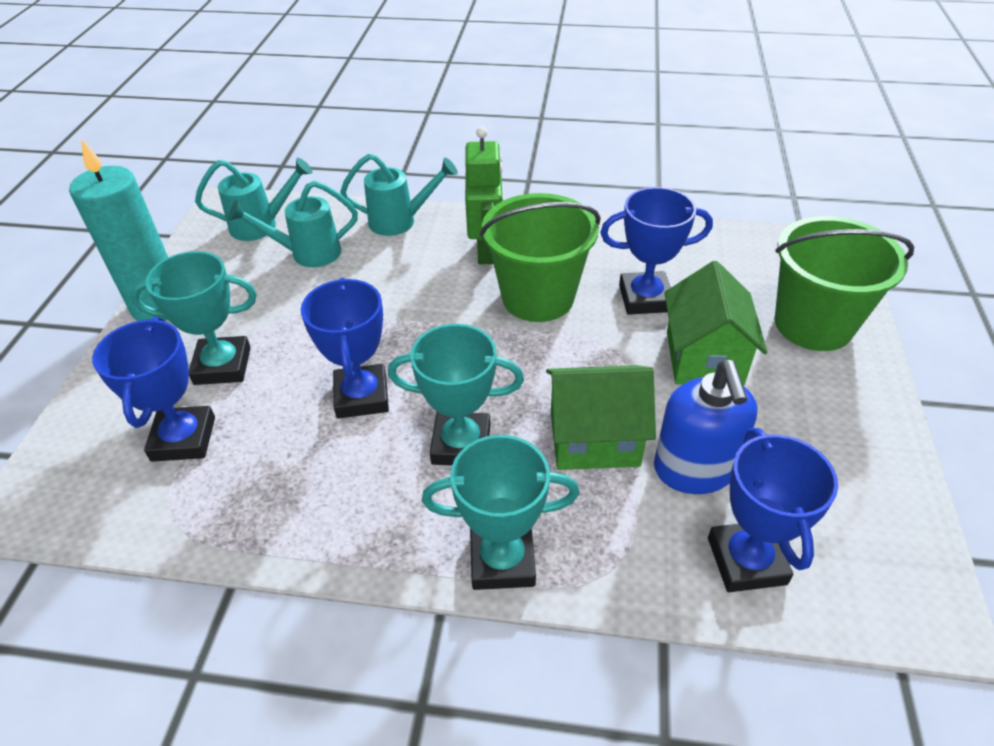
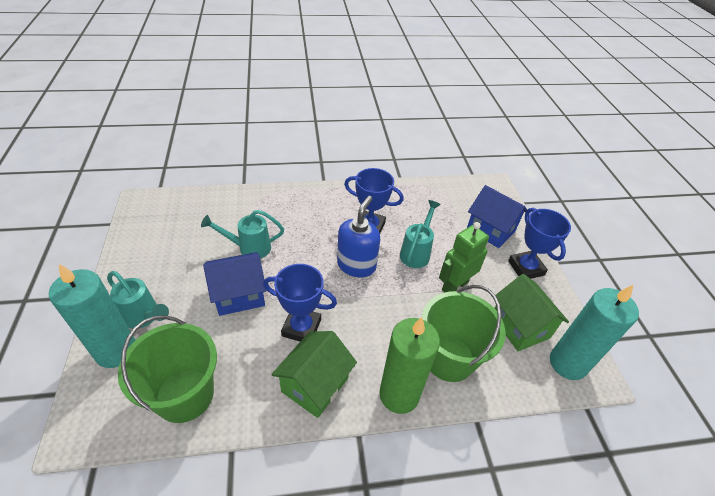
blue house: none = 0 -> [203,252,266,316] [467,185,527,248] = 2
blue trophy: [92,317,215,462] [301,278,389,419] [600,187,713,315] [708,428,838,592] = 4 -> [263,264,337,341] [344,168,404,233] [508,208,571,279] = 3
green candle: none = 0 -> [379,317,440,414] = 1
turquoise candle: [69,139,168,321] = 1 -> [49,264,135,368] [550,284,639,380] = 2
turquoise trophy: [131,251,257,385] [388,324,524,466] [422,435,579,590] = 3 -> none = 0

